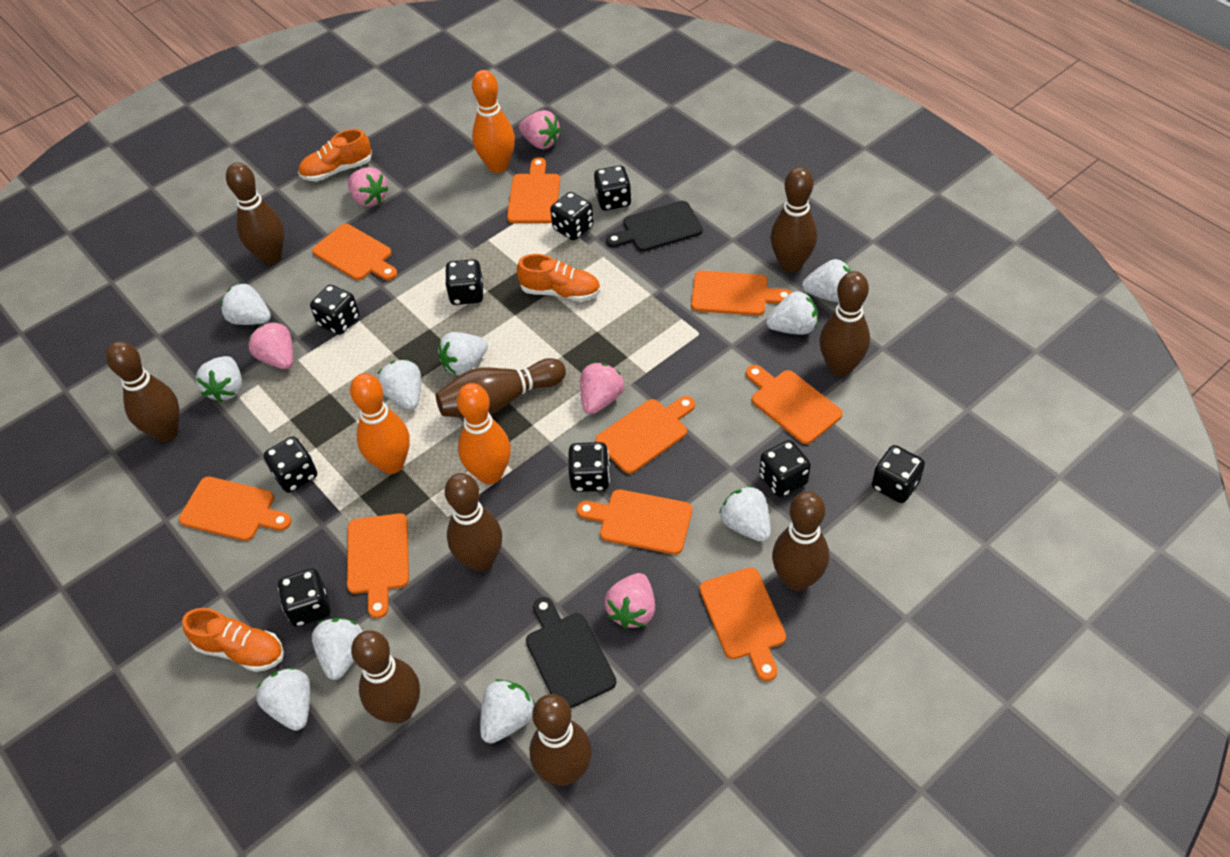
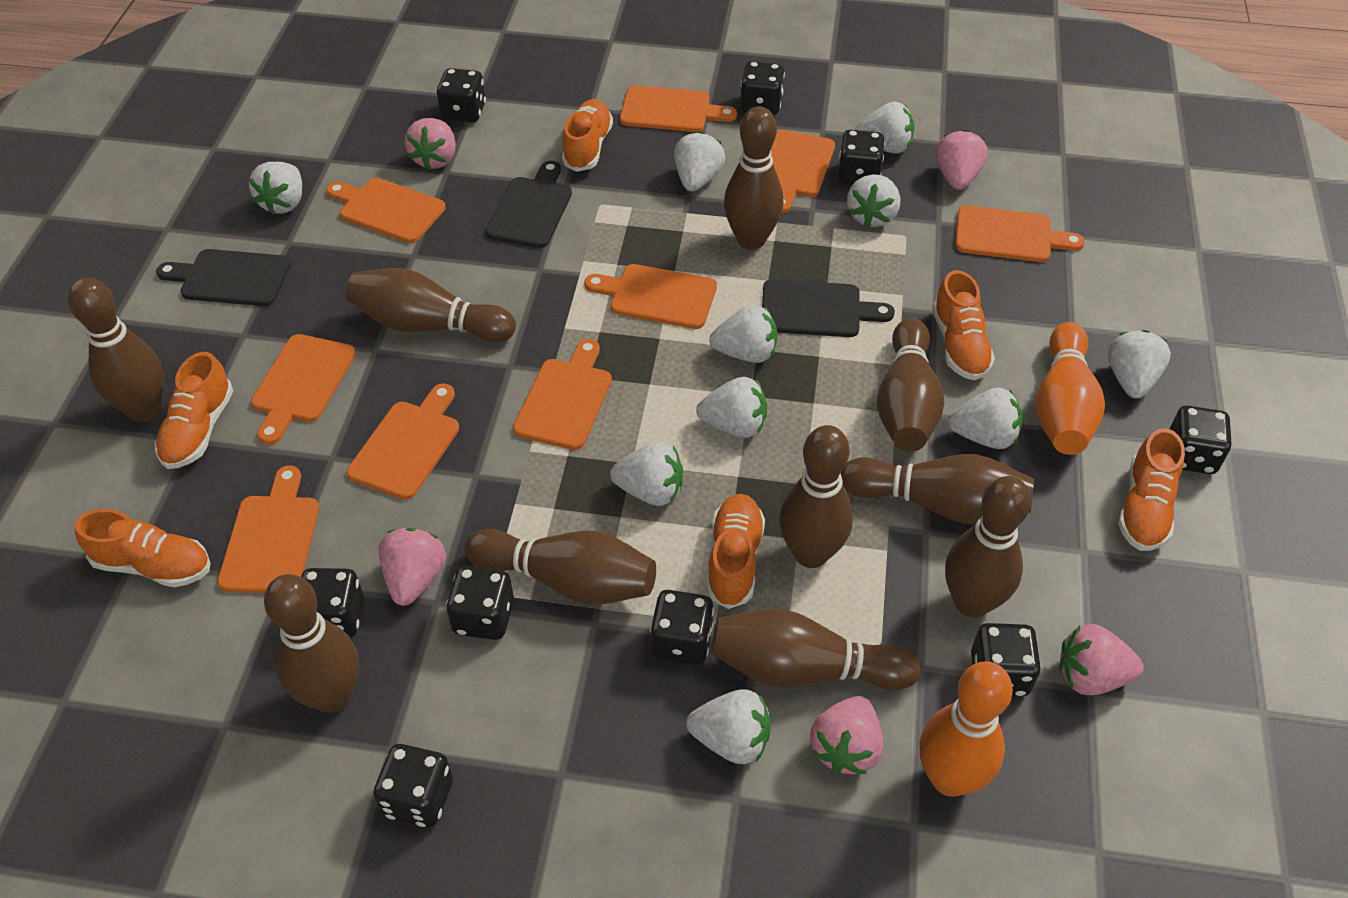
black cutting board: [526,597,617,708] [606,201,703,252] = 2 -> [156,249,291,306] [485,161,572,248] [762,279,895,337] = 3
brown bowling pin: [106,341,180,441] [226,163,284,265] [351,630,420,723] [436,358,566,418] [445,473,502,572] [529,694,592,786] [770,167,817,272] [772,491,829,591] [819,271,870,376] = 9 -> [68,277,164,422] [264,574,359,713] [346,268,516,342] [465,529,656,604] [711,609,920,690] [724,106,784,250] [779,425,853,568] [841,454,1034,524] [877,318,944,452] [945,476,1031,618] = 10
orange bowling pin: [350,373,410,474] [457,383,511,484] [472,70,515,173] = 3 -> [920,661,1013,797] [1035,322,1105,455] = 2
orange shoe: [182,608,284,672] [298,129,372,181] [517,254,601,302] = 3 -> [74,509,211,587] [155,352,233,469] [562,99,613,172] [707,494,765,609] [932,270,995,380] [1118,428,1185,551] = 6

